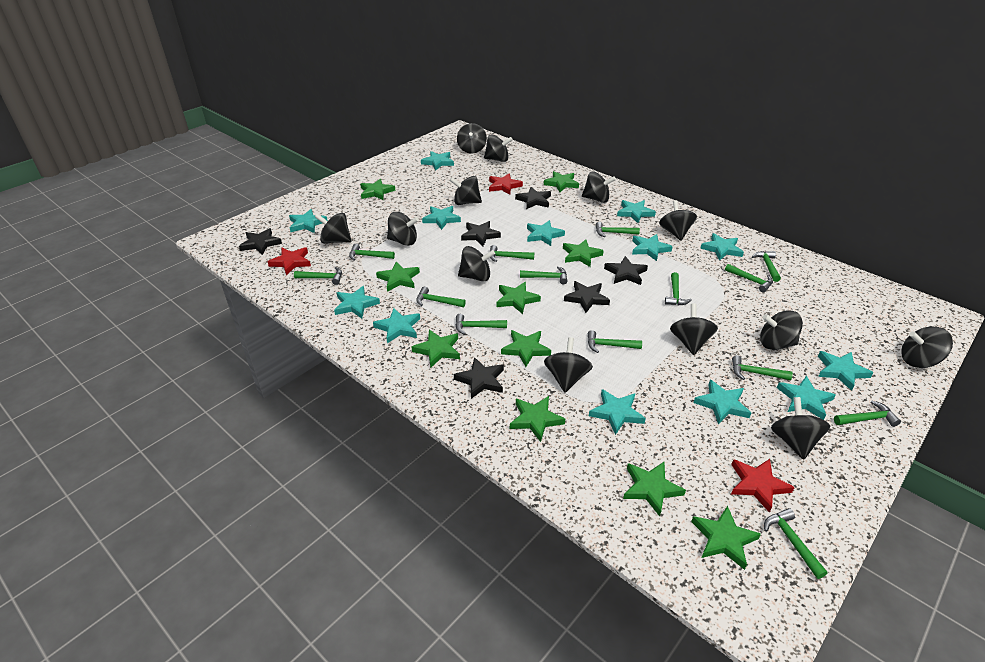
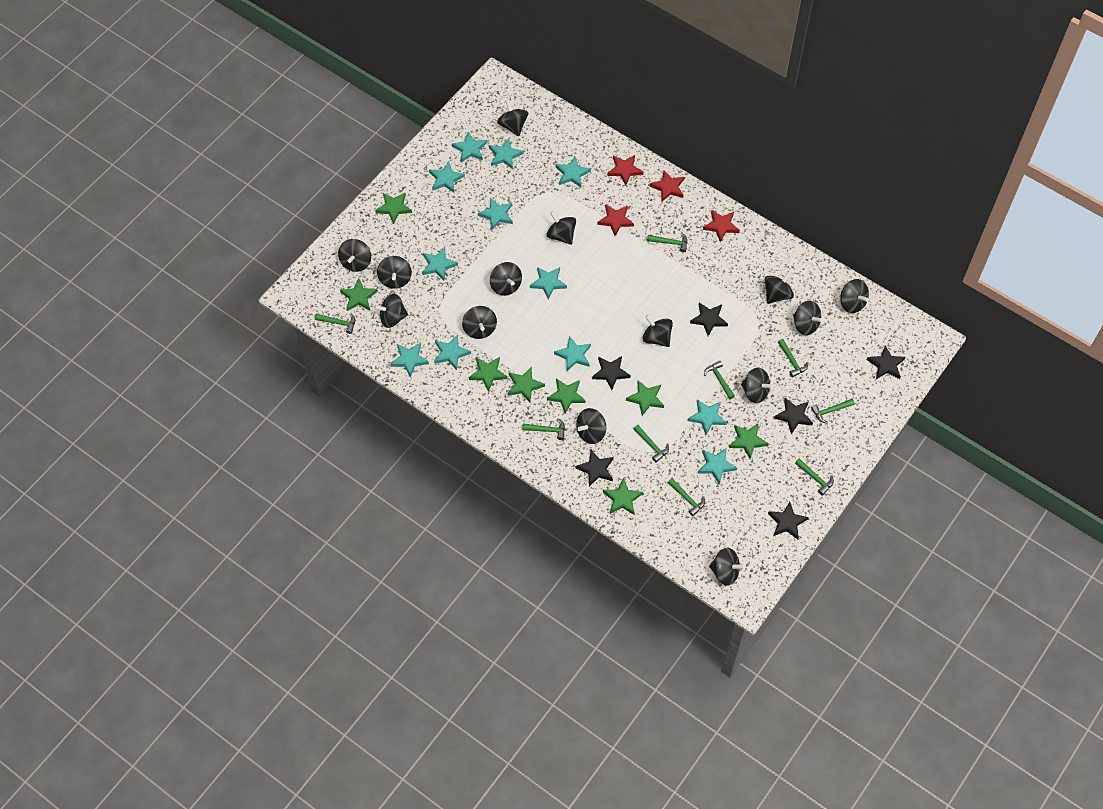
black spinning top: [315,213,352,244] [387,212,419,246] [450,176,482,205] [457,123,487,154] [458,246,495,281] [484,134,513,162] [544,337,593,392] [582,172,616,203] [659,200,697,240] [670,303,718,355] [760,310,803,350] [771,397,830,460] [901,327,953,368] = 13 -> [338,239,371,272] [374,294,408,328] [377,256,412,289] [462,306,497,339] [490,262,522,296] [497,100,528,136] [547,211,576,245] [576,408,606,444] [643,315,673,347] [709,548,746,586] [741,367,774,403] [765,271,794,304] [793,301,823,335] [840,279,869,313] = 14
green hammer: [294,267,342,285] [349,244,395,261] [416,286,466,307] [456,314,507,335] [490,245,534,262] [520,267,568,285] [588,330,642,353] [596,222,640,237] [665,272,692,305] [725,264,773,292] [732,355,793,380] [752,251,781,282] [764,508,828,579] [834,400,901,427] = 14 -> [314,313,355,334] [522,418,565,440] [634,425,669,462] [647,233,687,253] [668,478,705,516] [704,361,735,399] [778,339,808,377] [795,458,834,496] [811,399,855,424] = 9
green star: [360,179,395,200] [376,262,420,292] [411,330,460,367] [496,282,541,314] [501,330,551,367] [510,396,565,442] [544,171,579,192] [563,239,604,267] [623,462,686,516] [691,506,761,570] = 10 -> [340,278,378,311] [375,193,412,224] [469,357,507,392] [508,367,545,402] [547,379,586,414] [603,478,643,515] [626,380,664,416] [729,423,769,459] = 8
red star: [267,247,311,275] [489,173,523,195] [731,459,795,513] = 3 -> [597,204,634,236] [607,155,643,185] [650,170,685,201] [703,210,740,242] = 4
turquoise star: [289,209,328,233] [334,286,380,319] [373,308,420,343] [421,151,454,171] [422,206,461,230] [527,220,565,246] [589,389,646,435] [617,200,656,223] [632,234,673,261] [693,380,751,424] [700,233,744,261] [777,376,835,420] [818,351,873,391] = 13 -> [390,342,429,377] [422,247,458,281] [429,162,465,193] [434,335,471,370] [452,132,487,163] [478,198,513,231] [489,138,524,169] [530,267,567,299] [554,336,591,372] [556,157,591,188] [688,399,727,435] [698,448,737,484] = 12

